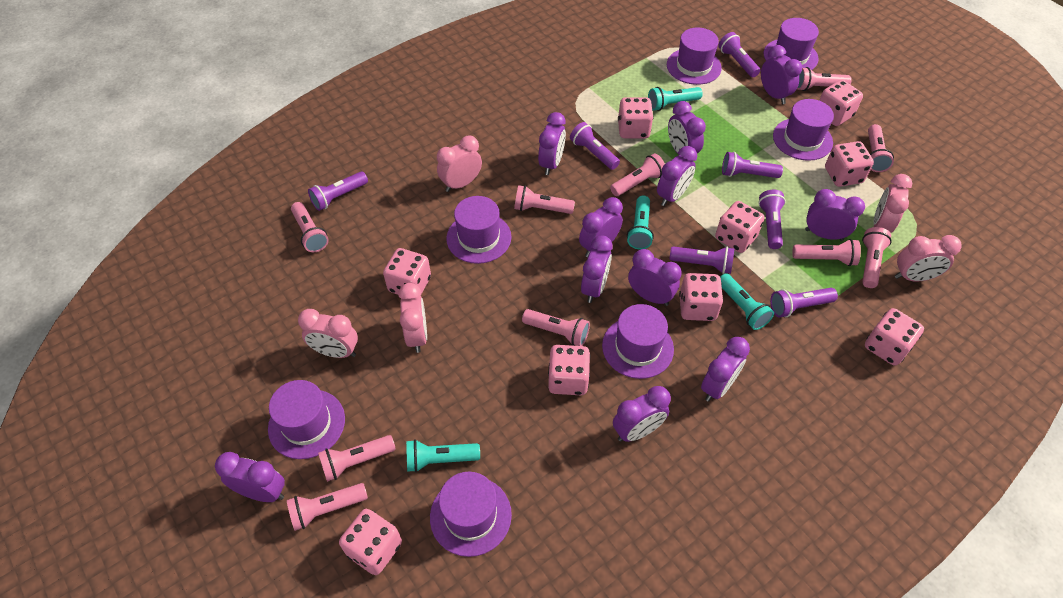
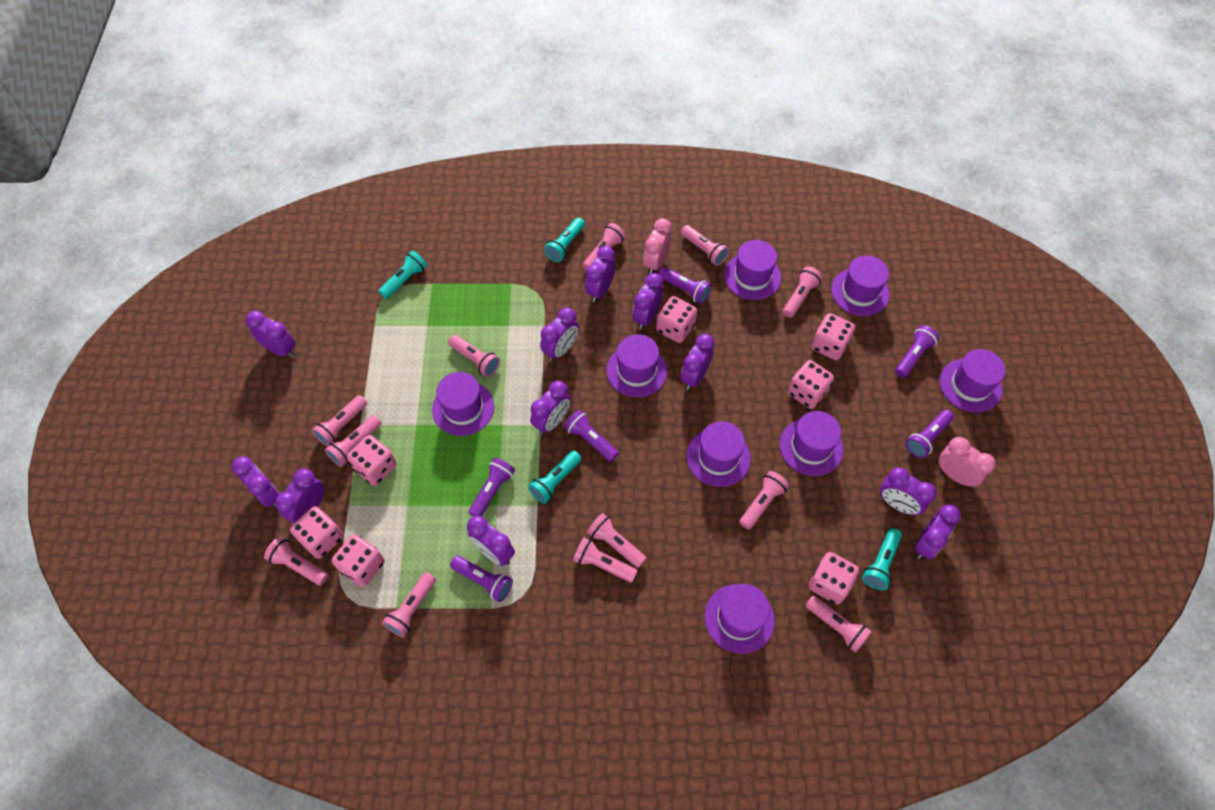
pink clock: [298,309,358,358] [398,283,427,353] [437,136,482,192] [873,174,912,233] [895,235,962,281] = 5 -> [643,218,671,274] [938,437,996,487] = 2
pink dice: [339,509,402,575] [383,248,431,295] [548,345,590,395] [618,97,653,139] [679,273,723,321] [715,201,765,253] [819,80,863,126] [825,141,874,187] [865,308,924,366] = 9 -> [290,506,343,559] [332,534,385,587] [347,435,397,486] [656,296,697,343] [788,360,834,409] [809,552,859,604] [811,313,855,360] = 7
pink flashlight: [287,483,368,531] [291,202,329,252] [318,435,396,482] [514,185,575,214] [522,309,590,346] [610,153,665,196] [792,239,861,266] [797,67,852,91] [862,227,892,288] [868,124,894,172] = 10 -> [264,537,328,586] [312,395,367,447] [325,415,381,467] [382,572,436,637] [448,335,500,377] [573,537,638,583] [583,223,626,270] [587,513,646,568] [681,225,729,266] [739,471,789,530] [783,267,823,318] [805,595,872,653] = 12
purple flashlight: [308,172,368,211] [570,122,620,170] [670,246,734,274] [718,32,760,77] [722,152,783,178] [758,190,786,249] [770,288,838,317] = 7 -> [450,556,513,602] [469,458,515,517] [564,410,619,462] [658,267,712,304] [895,325,939,378] [906,410,954,458] = 6
purple hat: [268,380,345,459] [430,472,512,557] [446,196,511,264] [602,304,674,379] [667,28,722,85] [764,18,819,70] [773,99,834,161] = 7 -> [432,372,494,436] [607,334,667,397] [687,421,751,487] [705,584,775,654] [724,240,781,300] [780,411,844,476] [831,256,890,316] [940,349,1006,412] = 8

